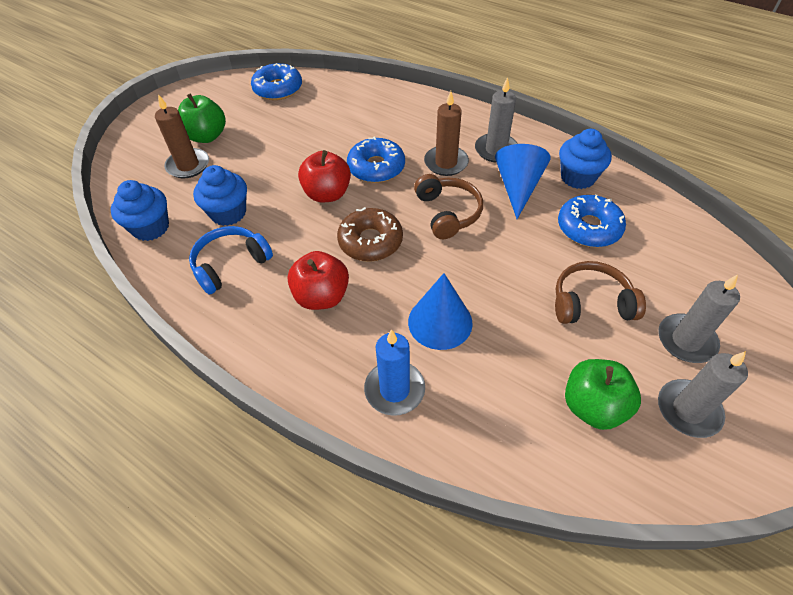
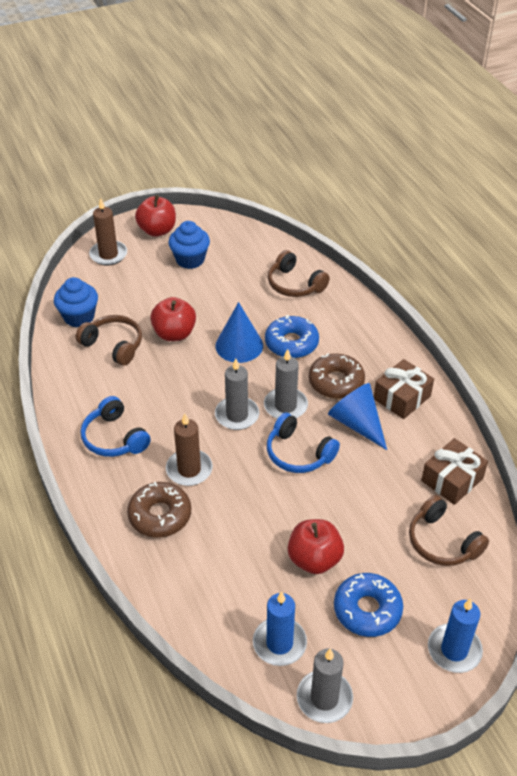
blue candle: [364,329,425,416] = 1 -> [253,591,307,666] [428,598,483,673] = 2
blue cupcake: [111,180,169,241] [193,165,247,226] [559,129,612,189] = 3 -> [54,277,98,327] [168,221,210,269] = 2
blue donut: [251,63,302,100] [347,136,405,183] [558,194,626,247] = 3 -> [265,315,319,358] [334,573,403,637] = 2
blue headphones: [189,226,273,294] = 1 -> [81,396,151,457] [267,412,340,473] = 2
brown donut: [337,207,403,262] = 1 -> [127,482,191,537] [309,353,365,399] = 2
brown gift: none = 0 -> [374,359,434,419] [421,438,488,505] = 2
brown headphones: [414,174,483,239] [555,261,646,324] = 2 -> [76,315,142,366] [268,250,330,297] [409,495,489,566] = 3
green apple: [178,93,226,143] [565,359,641,430] = 2 -> none = 0
red apple: [288,251,349,310] [298,150,351,202] = 2 -> [135,195,176,237] [150,297,196,341] [288,519,344,574] = 3

